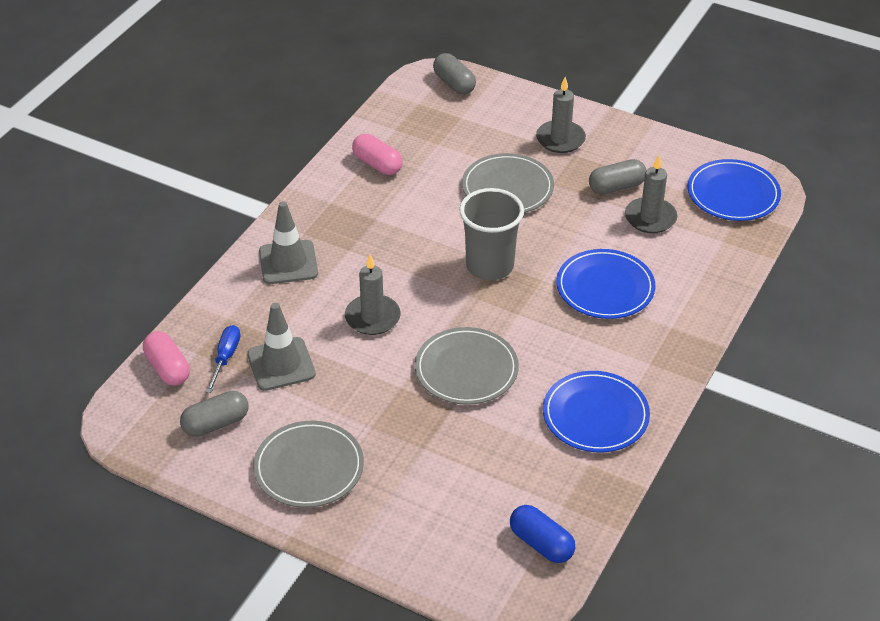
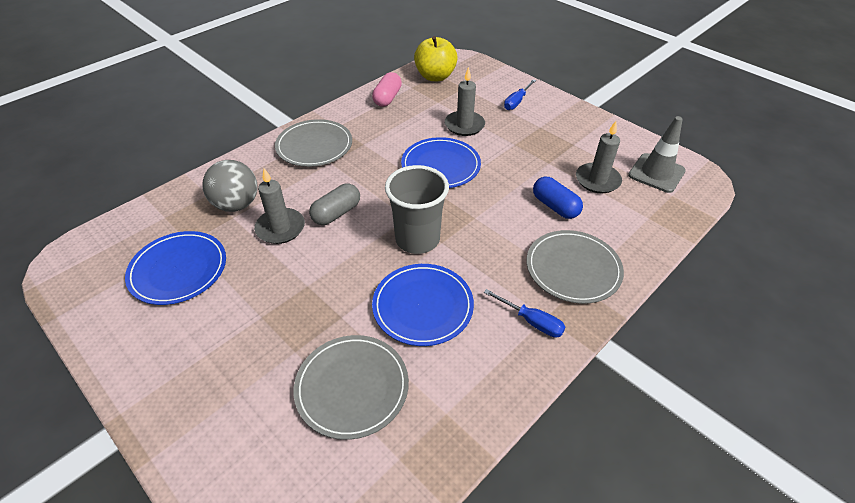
blue screwdriver: [206,325,241,393] = 1 -> [484,289,565,337] [504,79,536,110] = 2
grey ball: none = 0 -> [202,160,258,212] = 1
grey capsule: [180,391,249,437] [433,53,476,94] [589,159,647,195] = 3 -> [309,184,360,225] = 1
grey traffic cone: [247,303,316,391] [259,201,318,284] = 2 -> [628,116,686,193] = 1
pink capsule: [143,331,190,386] [352,134,403,175] = 2 -> [372,72,402,107] = 1
yellow apple: none = 0 -> [414,36,458,81] = 1

